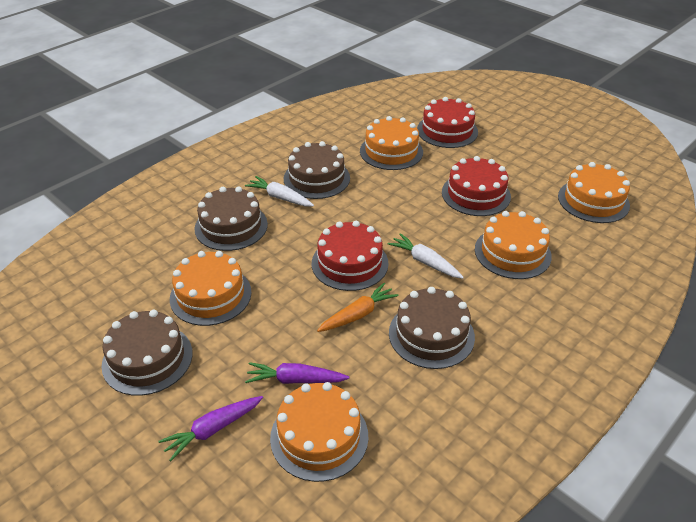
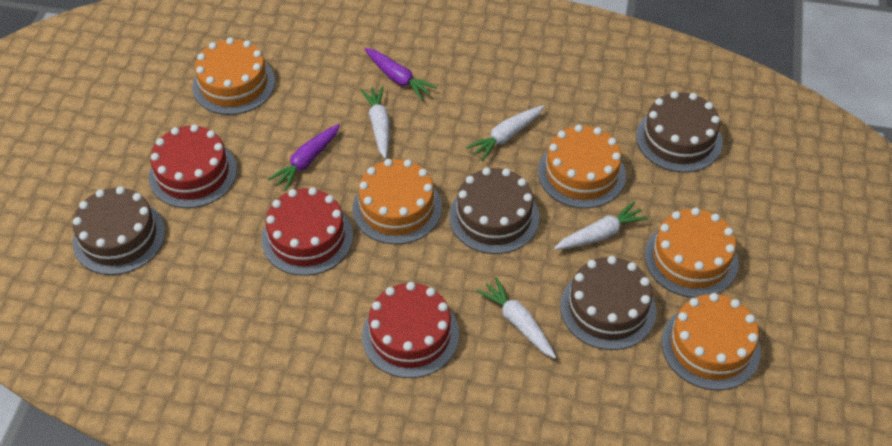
orange carrot: [317,283,399,332] = 1 -> none = 0
white carrot: [245,176,314,207] [388,233,464,279] = 2 -> [361,86,390,159] [466,105,544,161] [477,277,556,359] [554,201,648,250] = 4

